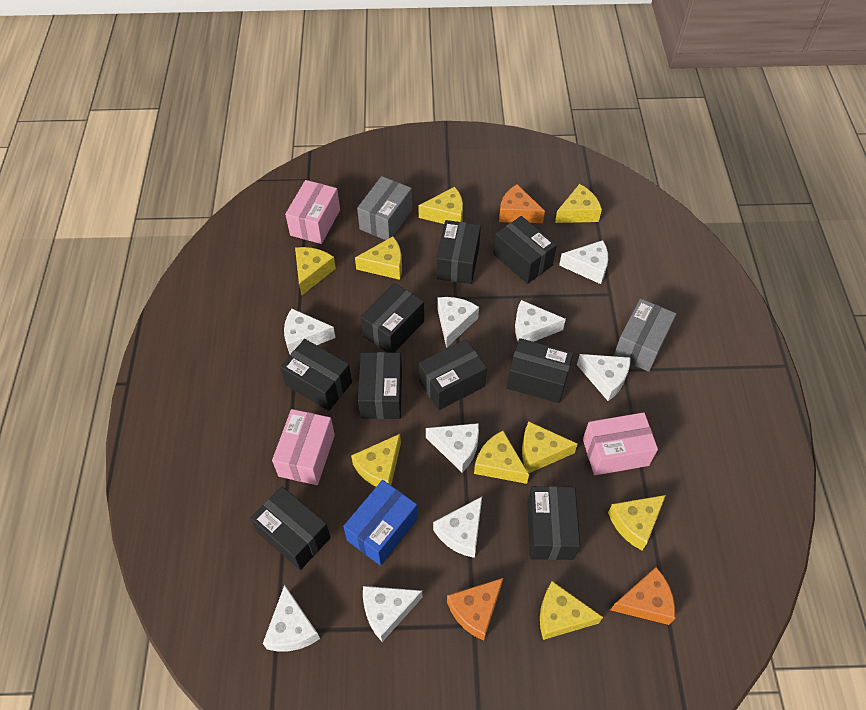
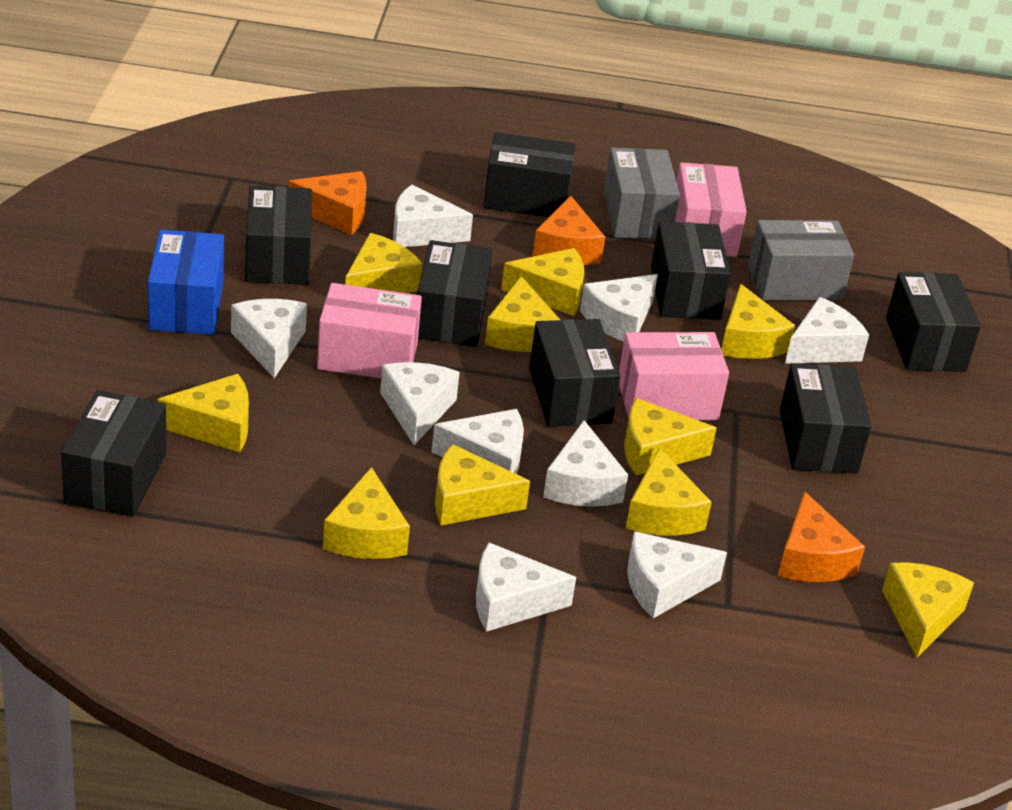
black box: [250,487,331,570] [280,339,352,411] [358,352,402,419] [360,283,424,353] [418,339,487,410] [436,220,481,284] [493,216,557,284] [507,338,573,403] [527,486,580,560] = 9 -> [61,390,166,517] [245,186,312,285] [417,240,492,347] [484,133,575,217] [529,319,621,426] [651,221,731,320] [780,363,872,474] [886,272,981,372] = 8
yellow cheese: [295,247,336,295] [351,434,401,487] [355,236,402,280] [418,187,463,224] [474,431,529,484] [522,421,578,474] [540,581,603,640] [555,184,602,223] [608,495,666,550] = 9 -> [157,374,249,453] [323,467,410,559] [345,233,422,293] [435,444,530,525] [485,276,560,352] [501,248,584,316] [624,398,717,476] [626,447,712,536] [722,284,795,359] [882,562,974,658] = 10

